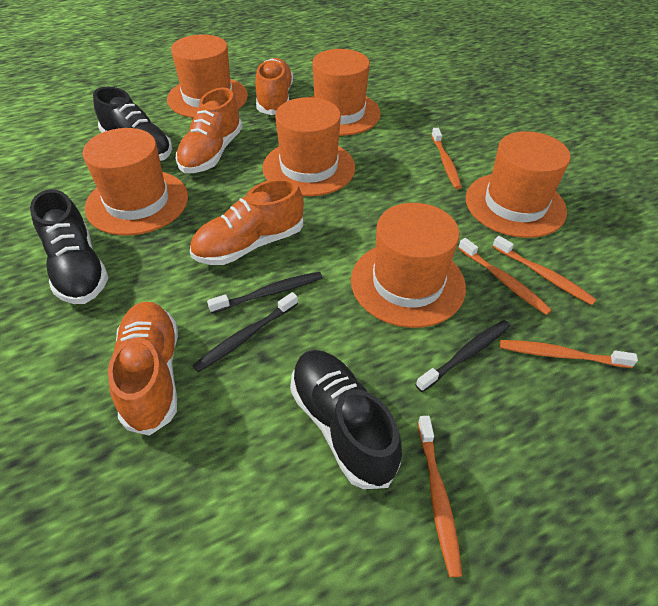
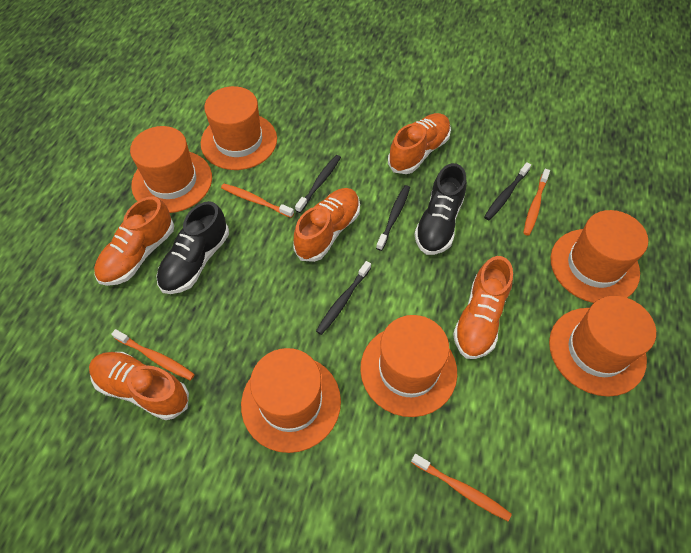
black shoe: [30,189,108,304] [93,87,172,161] [290,350,402,489] = 3 -> [157,201,229,294] [414,163,467,255] = 2
black toothbrush: [193,292,298,372] [207,272,322,313] [416,320,510,392] = 3 -> [295,155,341,213] [316,261,371,335] [376,185,410,251] [484,162,531,220] = 4
orange shoe: [108,302,178,436] [176,88,243,173] [190,178,304,265] [255,58,293,115] = 4 -> [89,352,189,420] [94,196,174,286] [293,188,360,262] [388,113,451,174] [453,256,513,359] = 5
orange toothbrush: [418,416,462,577] [431,128,462,189] [458,238,552,315] [492,236,597,305] [500,340,638,368] = 5 -> [111,329,195,380] [221,184,294,218] [411,454,512,521] [523,169,550,236] = 4

